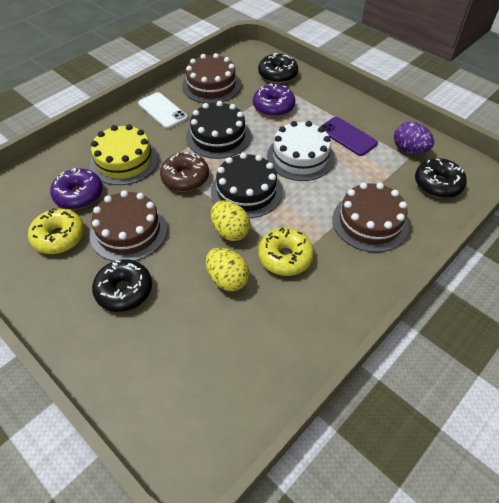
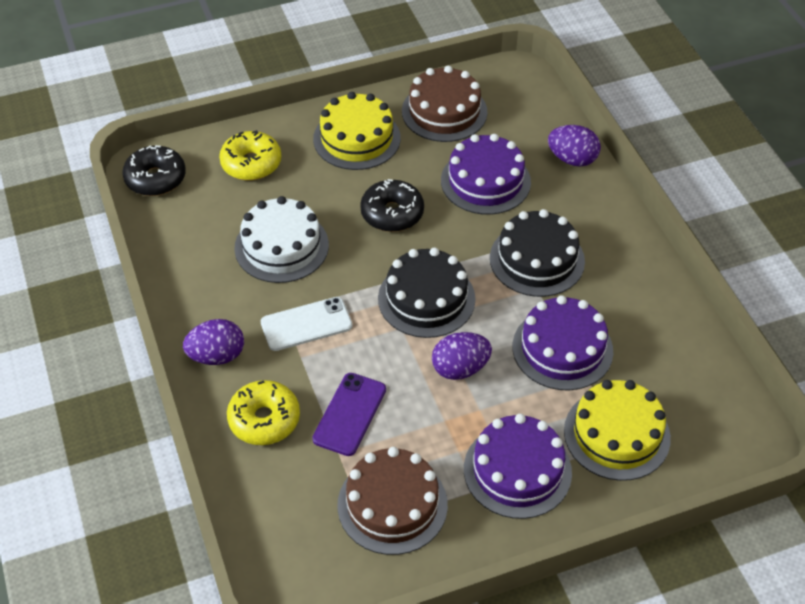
black donut: [92,259,152,312] [258,53,298,84] [415,158,467,198] = 3 -> [122,145,186,196] [360,179,424,232] = 2
brown cake: [90,190,167,261] [182,53,241,104] [332,182,409,252] = 3 -> [337,447,448,555] [402,66,488,142] = 2
brown donut: [160,152,209,192] = 1 -> none = 0
purple cake: none = 0 -> [441,134,531,215] [464,414,572,519] [513,295,613,390] = 3
purple donut: [50,168,103,209] [253,84,295,117] = 2 -> none = 0
purple egg: [394,122,434,154] = 1 -> [183,319,244,365] [432,332,492,380] [548,125,601,167] = 3
yellow cake: [90,124,159,185] = 1 -> [313,92,401,170] [564,380,671,481] = 2
yellow egg: [206,248,249,291] [211,200,251,241] = 2 -> none = 0

